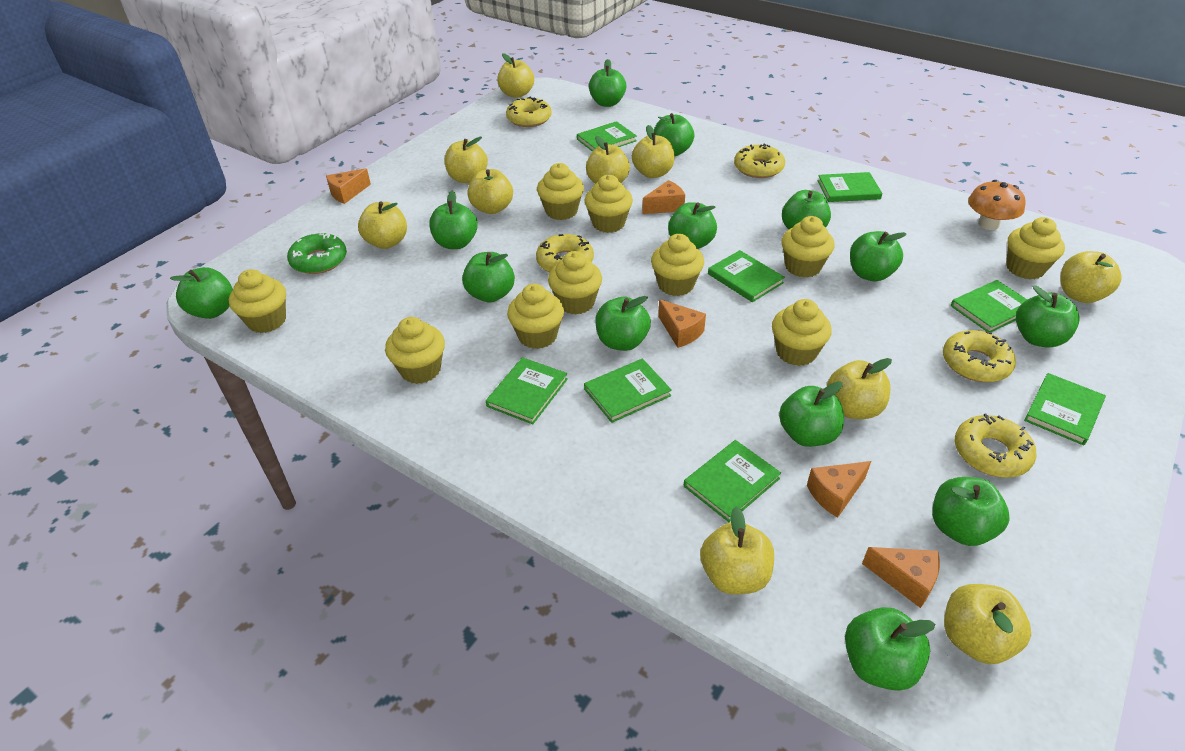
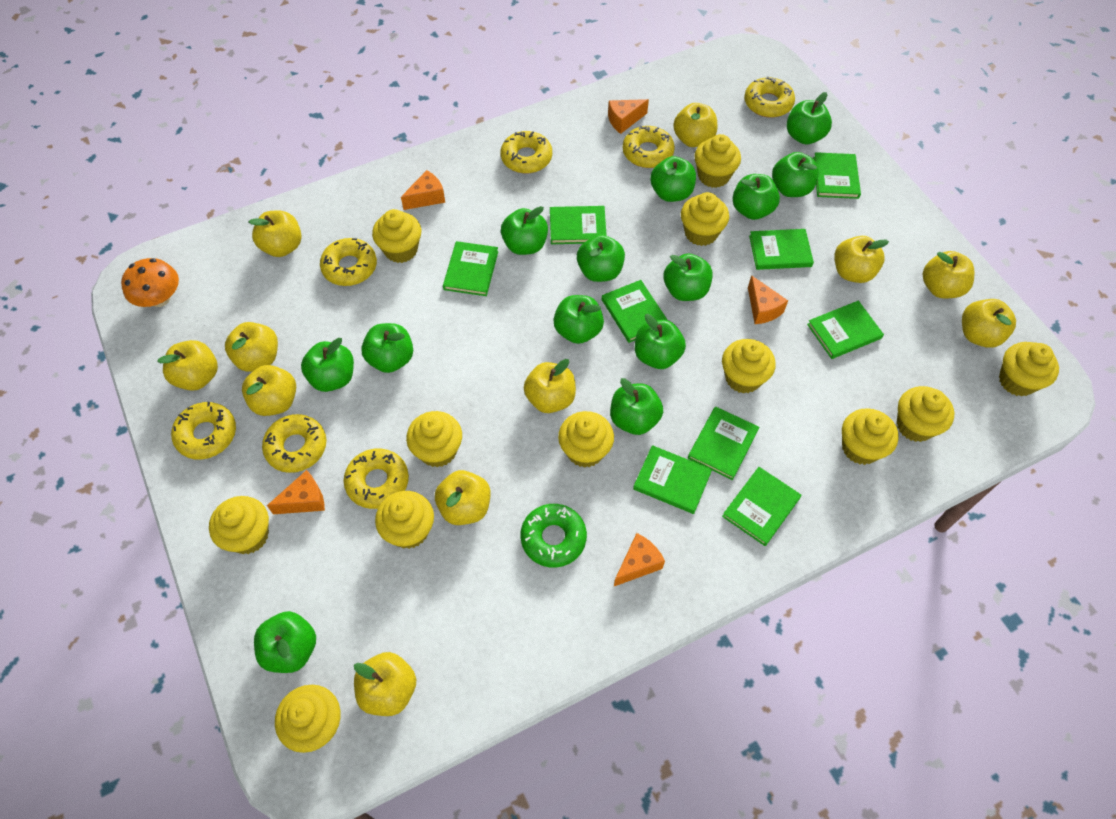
green book: [486,357,568,425] [577,121,637,152] [584,358,672,423] [684,440,781,522] [708,250,785,302] [817,172,883,202] [951,280,1027,332] [1024,373,1106,445] = 8 -> [443,241,498,296] [550,206,607,244] [602,280,667,343] [633,445,712,514] [688,406,759,480] [722,467,801,546] [749,229,814,270] [807,301,884,359] [813,152,861,199] = 9
yellow apple: [358,201,407,249] [445,137,488,183] [467,169,513,214] [497,53,534,98] [586,136,630,184] [632,125,675,178] [700,507,774,594] [827,358,892,419] [944,584,1031,664] [1060,251,1122,303] = 10 -> [157,340,218,391] [225,322,278,372] [242,365,296,416] [249,210,302,257] [354,652,416,716] [435,470,490,525] [524,359,576,413] [673,103,717,147] [834,236,889,283] [923,251,974,298] [962,299,1016,348] = 11
yellow cupcake: [229,269,286,333] [385,317,445,384] [507,284,564,349] [537,163,584,220] [548,251,602,314] [585,175,633,233] [651,234,704,296] [772,299,832,366] [781,216,835,278] [1006,217,1065,280] = 10 -> [209,496,269,554] [275,685,341,753] [372,209,421,263] [375,491,434,549] [406,411,462,468] [558,411,614,468] [681,192,729,246] [694,134,741,188] [722,339,776,394] [842,408,899,465] [897,386,954,442] [999,342,1059,397] = 12
yellow donut: [506,97,552,127] [536,234,594,272] [734,144,785,178] [943,330,1016,382] [954,413,1036,478] = 5 -> [171,402,236,460] [262,414,326,473] [320,238,377,286] [344,448,409,509] [501,131,552,173] [623,126,675,168] [744,76,795,118] = 7

